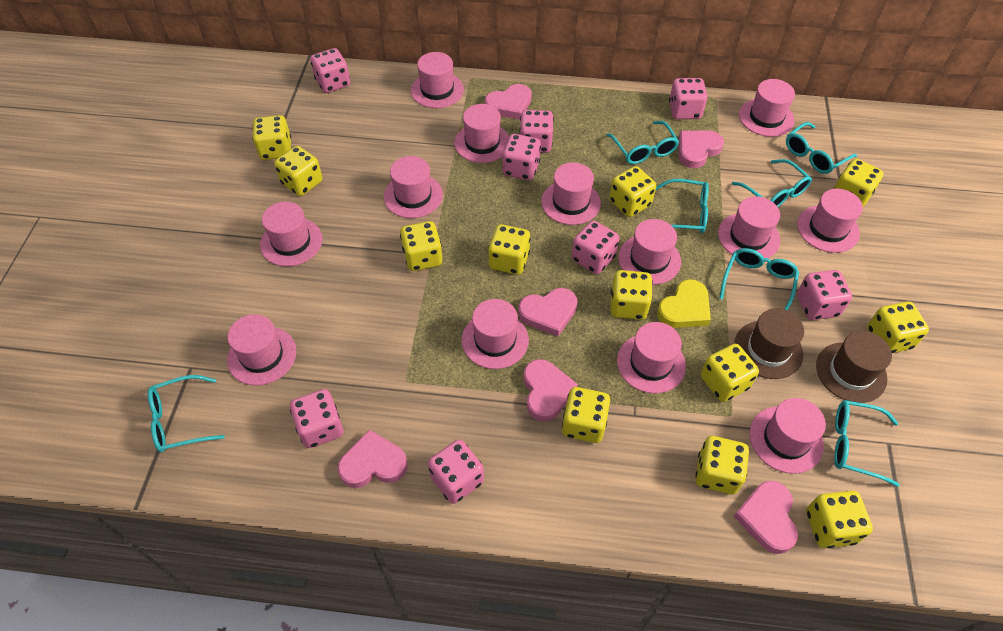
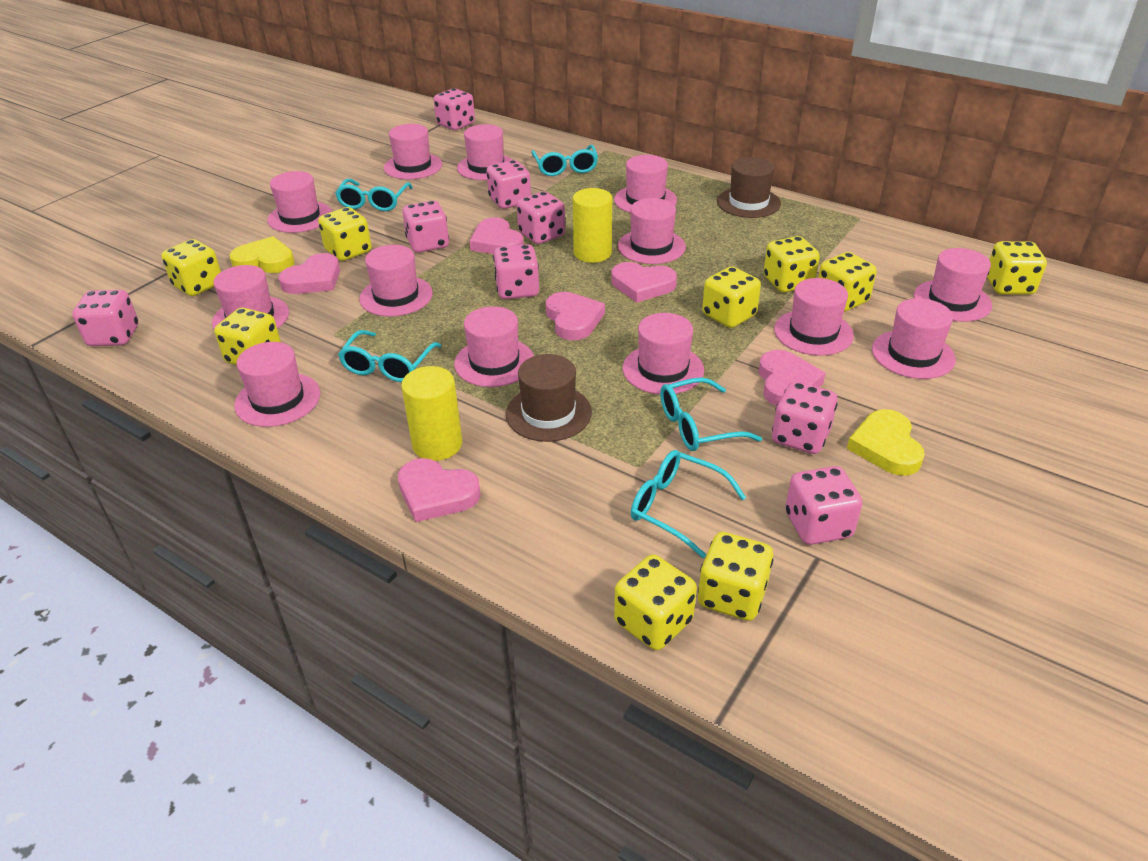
turquoise glasses: [148,375,225,452] [607,121,679,164] [656,179,709,233] [719,248,799,310] [732,159,812,207] [786,122,857,174] [834,400,900,487] = 7 -> [335,179,413,211] [338,330,441,382] [531,145,598,176] [631,450,746,558] [660,377,762,451] = 5
yellow cylinder: none = 0 -> [401,366,462,461] [573,188,612,263] = 2
yellow dice: [252,115,291,160] [274,146,322,196] [400,221,442,271] [488,224,531,275] [562,387,610,443] [609,166,656,217] [610,270,653,320] [695,436,749,494] [701,344,759,402] [806,491,873,548] [833,159,884,207] [867,302,929,353] = 12 -> [161,239,221,296] [214,308,281,365] [318,207,372,261] [614,555,697,650] [698,532,774,621] [702,266,761,328] [763,236,820,293] [818,252,877,312] [987,241,1047,295] = 9
yellow heart: [657,279,711,328] = 1 -> [229,236,294,273] [847,409,925,476] = 2

